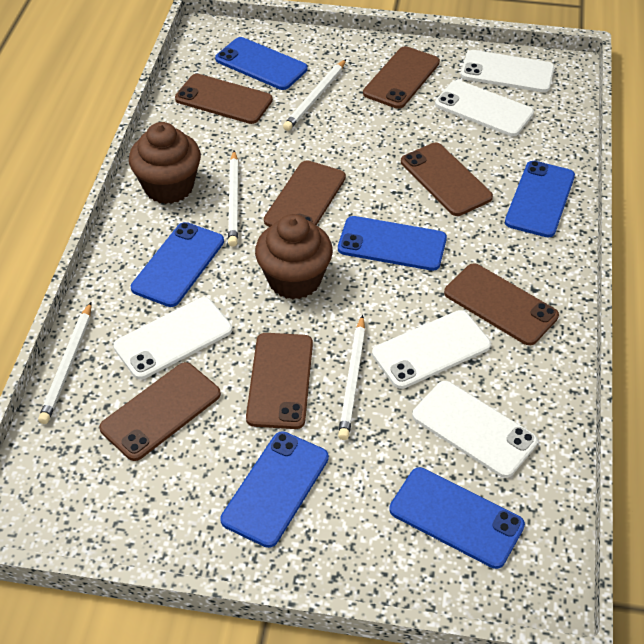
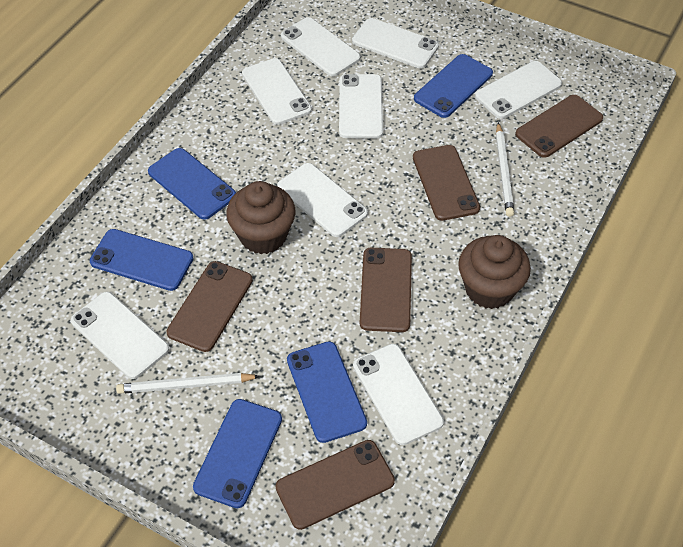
blue phone: [131,222,224,307] [215,37,308,90] [220,431,329,548] [338,216,447,271] [389,467,525,569] [505,161,575,238] = 6 -> [90,229,193,291] [148,148,236,220] [193,399,282,508] [287,341,367,443] [414,54,493,118] = 5
brown phone: [99,362,221,461] [175,74,273,124] [246,333,313,429] [264,160,346,227] [363,46,440,109] [401,143,493,216] [444,263,559,346] = 7 -> [167,261,253,352] [275,440,395,530] [360,248,412,332] [413,145,480,221] [515,95,603,158] = 5
white pencil: [38,302,92,424] [228,150,238,246] [283,59,346,131] [338,315,365,440] = 4 -> [116,373,260,394] [496,122,514,217] = 2
white phone: [113,297,232,379] [372,310,491,389] [412,381,538,478] [435,80,534,136] [461,50,554,92] = 5 -> [71,292,169,379] [242,58,312,125] [277,163,368,237] [281,17,361,77] [339,74,383,138] [352,18,439,68] [353,344,444,445] [475,61,562,119] = 8

